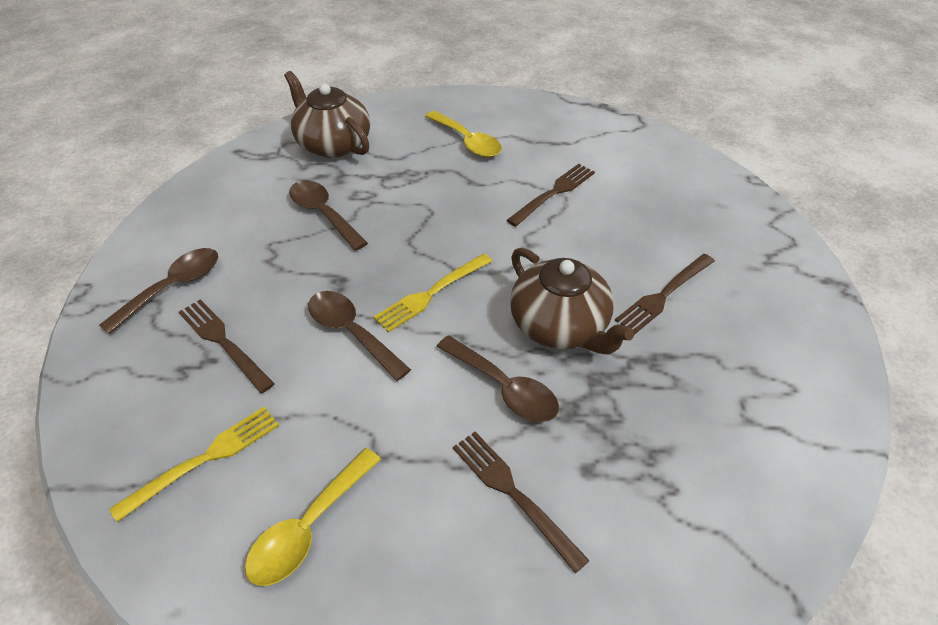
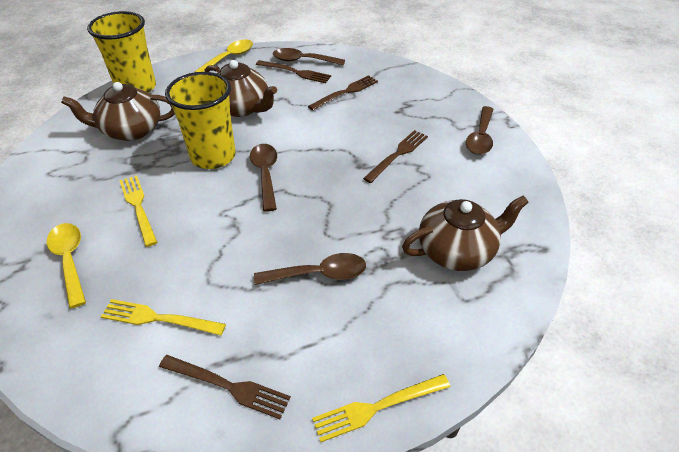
brown teapot: [284,71,370,158] [510,248,634,355] = 2 -> [61,82,175,141] [204,60,277,117] [402,195,529,271] = 3
yellow cup: none = 0 -> [87,11,156,93] [165,72,236,169] = 2
yellow fork: [109,407,279,522] [374,254,492,333] = 2 -> [101,299,226,336] [119,175,157,247] [312,374,450,442] = 3

